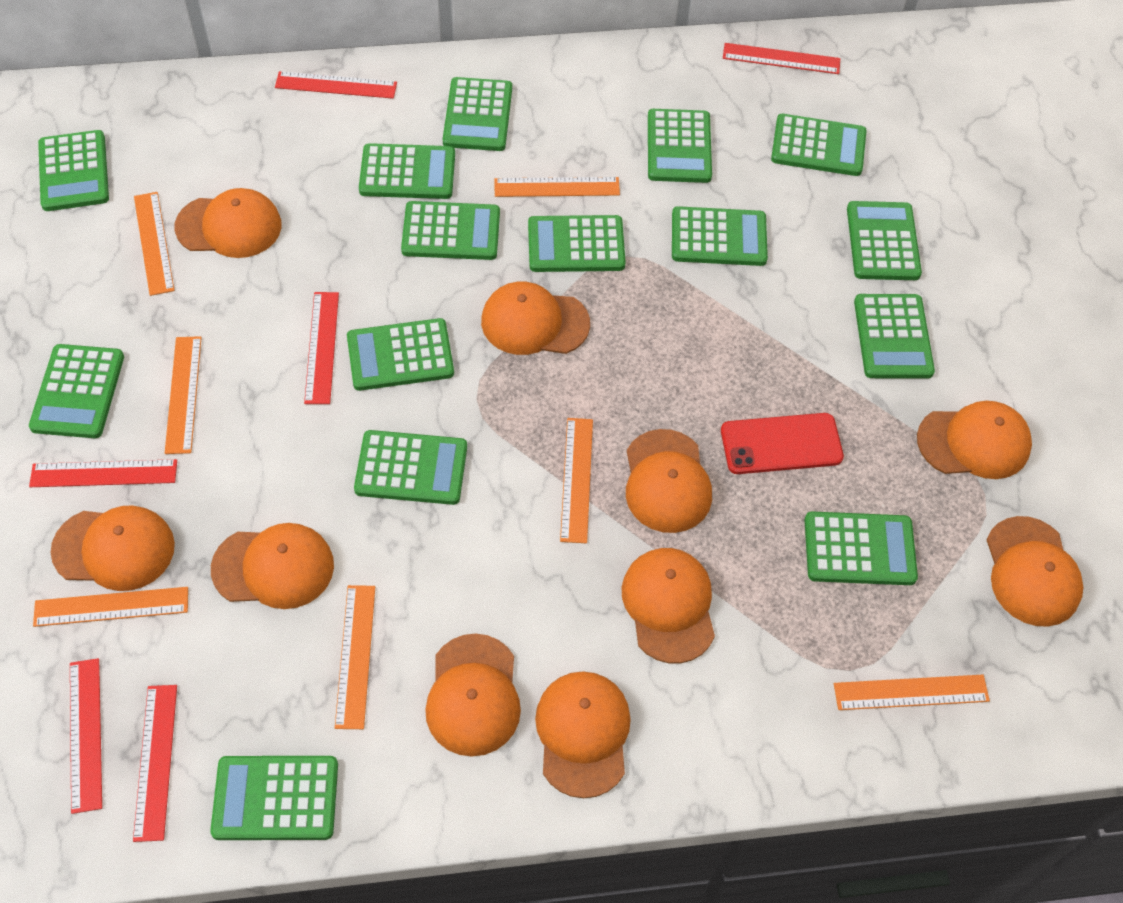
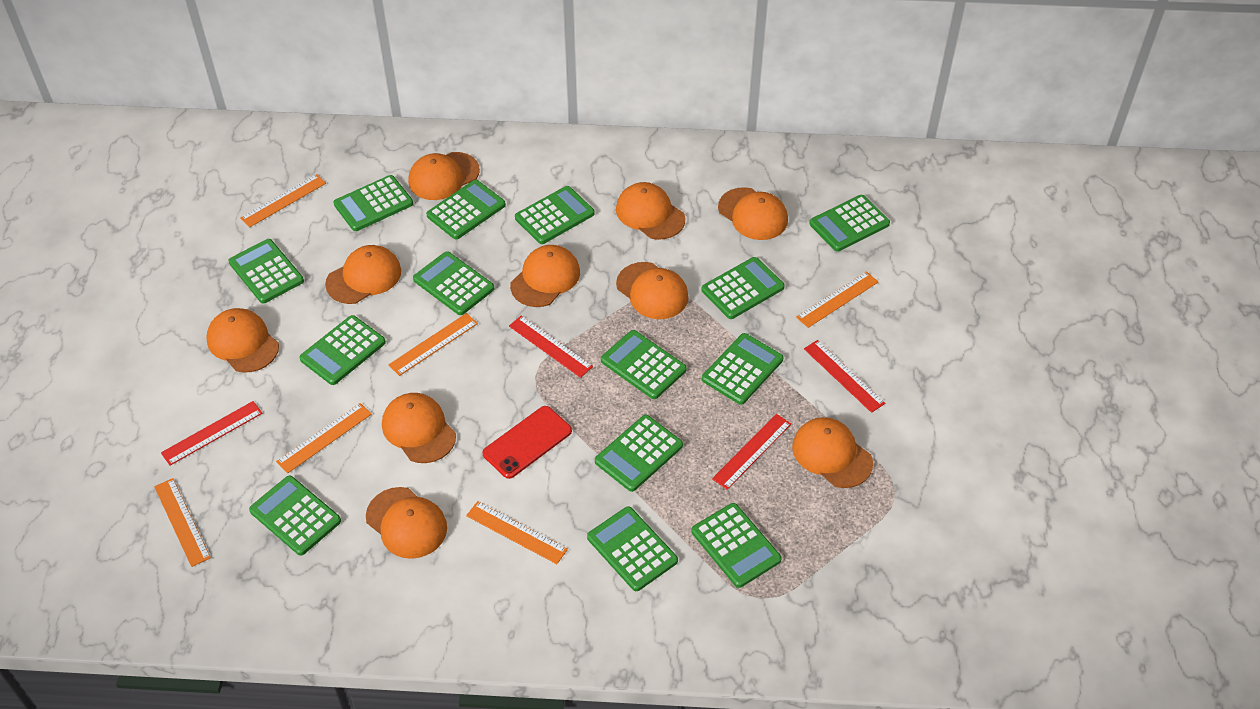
green calculator: [29,344,124,438] [38,130,109,211] [210,756,338,840] [347,318,454,391] [354,430,467,505] [359,143,455,199] [401,201,500,260] [443,77,512,151] [528,215,626,272] [648,109,712,183] [672,206,768,266] [771,114,867,176] [805,512,918,585] [847,201,922,280] [854,294,935,379] = 15 -> [228,239,304,303] [249,476,341,556] [300,315,386,385] [333,175,413,231] [413,251,495,315] [426,180,506,239] [515,186,595,244] [587,506,678,591] [595,415,683,492] [601,330,687,399] [691,503,782,588] [702,257,784,319] [702,333,783,405] [809,195,890,252] = 14
orange ruler: [33,587,188,627] [134,192,175,296] [165,336,202,454] [335,585,375,729] [494,177,620,197] [560,418,593,543] [834,675,990,710] = 7 -> [154,478,211,567] [240,174,326,227] [276,403,372,473] [388,313,478,376] [466,501,568,564] [796,271,878,328] = 6
red ruler: [29,459,177,487] [70,658,102,814] [133,685,177,842] [275,71,397,99] [304,292,339,404] [723,43,840,74] = 6 -> [161,401,263,466] [509,315,593,378] [712,414,791,490] [804,340,885,413] = 4

